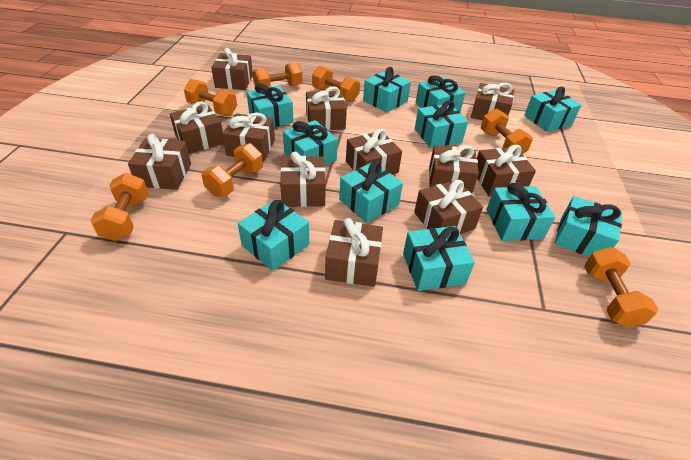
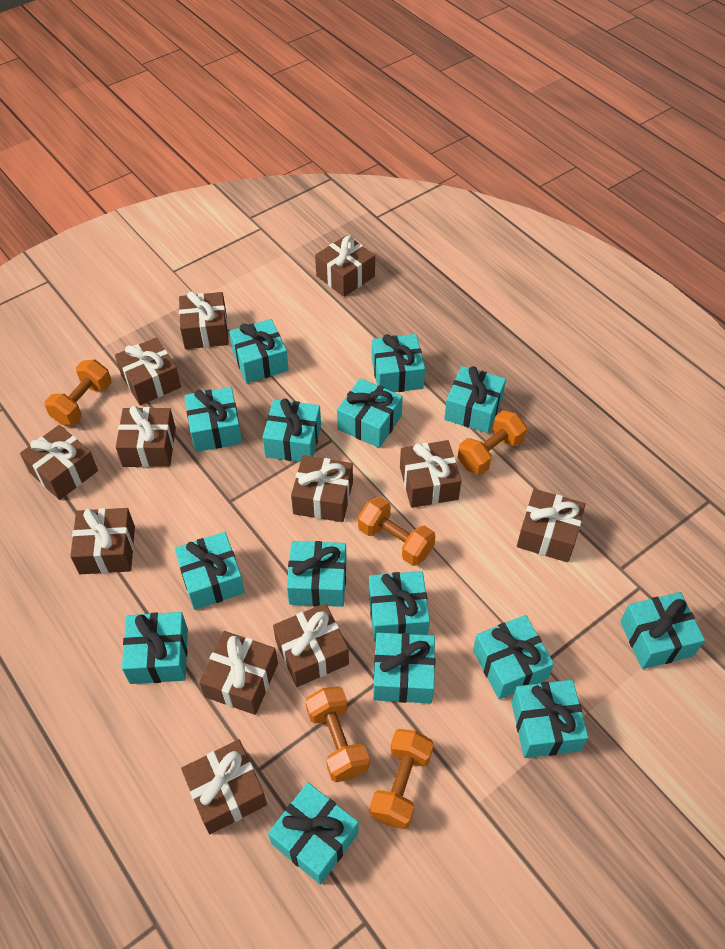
orange dumbbell: [90,173,149,241] [184,79,237,116] [202,143,263,197] [252,62,303,87] [312,66,360,102] [481,108,533,154] [584,247,658,328] = 7 -> [45,360,111,425] [305,686,370,782] [358,497,436,566] [370,729,434,829] [458,410,527,475] = 5
turquoise gift: [238,199,309,271] [247,83,294,127] [283,120,338,165] [339,161,403,223] [363,67,411,113] [403,226,475,291] [415,75,465,112] [415,100,468,148] [486,183,555,241] [524,87,581,132] [554,196,622,257] = 11 -> [122,612,188,684] [174,532,245,610] [185,387,242,452] [229,319,289,383] [262,399,321,462] [268,783,359,884] [287,541,347,607] [337,378,403,448] [369,571,430,642] [372,334,425,392] [373,633,435,703] [444,366,506,433] [473,615,554,700] [511,680,588,758] [620,592,705,669] = 15

